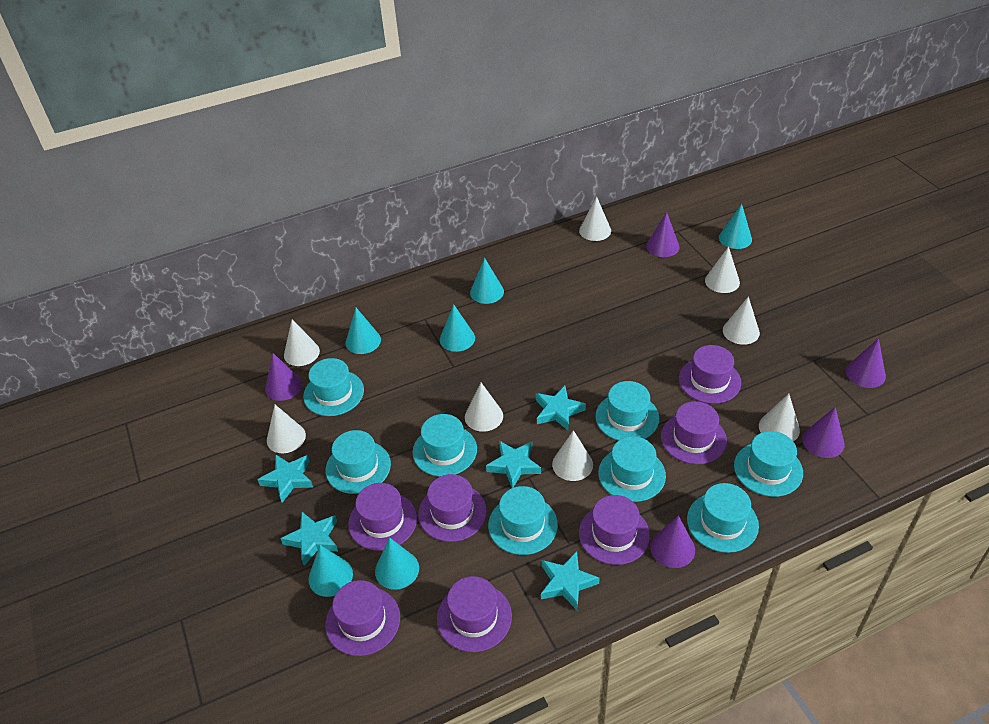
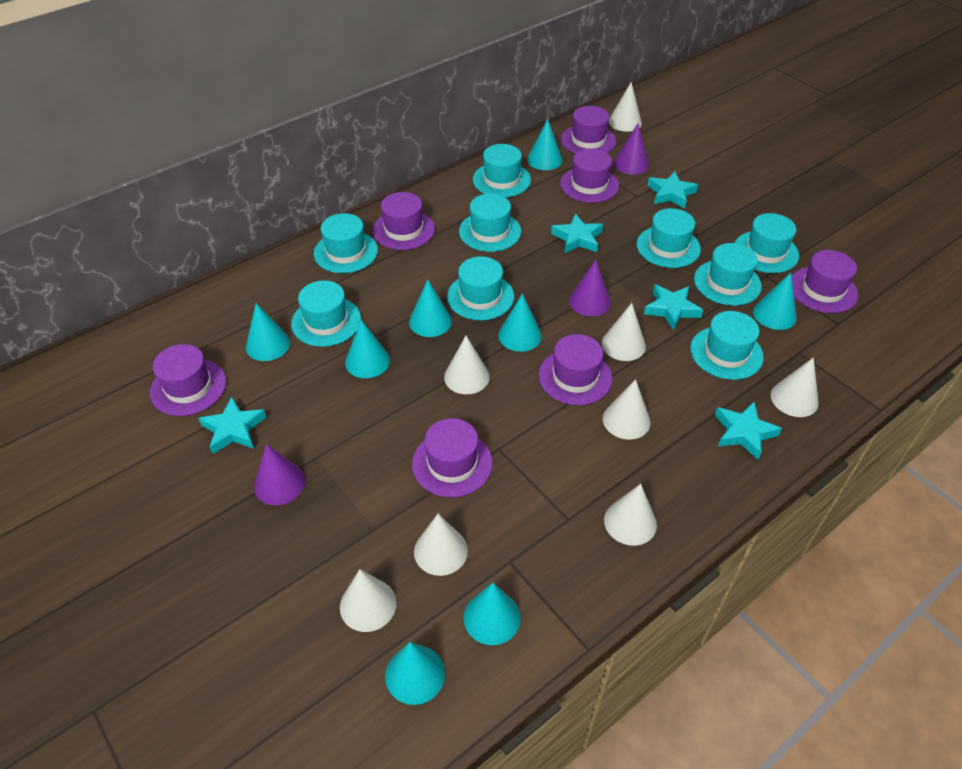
purple cone: [265,353,302,401] [646,212,680,257] [650,515,695,568] [802,407,845,458] [846,338,886,388] = 5 -> [254,444,305,505] [569,260,611,316] [614,123,649,175] = 3
turquoise cone: [309,545,353,597] [346,308,381,354] [375,537,419,590] [440,304,475,352] [470,258,504,304] [719,204,752,249] = 6 -> [246,303,290,361] [345,320,390,378] [385,642,445,705] [409,279,452,337] [463,583,521,645] [498,294,542,352] [527,119,562,170] [753,273,797,330] = 8
turquoise hat: [303,358,364,416] [326,430,391,494] [413,414,477,477] [488,486,558,555] [595,381,659,441] [598,436,666,502] [687,483,759,553] [734,431,803,497] = 8 -> [291,280,361,347] [314,213,378,273] [447,256,514,320] [459,194,521,252] [473,144,531,197] [637,208,701,268] [690,311,764,380] [694,243,762,306] [734,213,799,273] = 9

